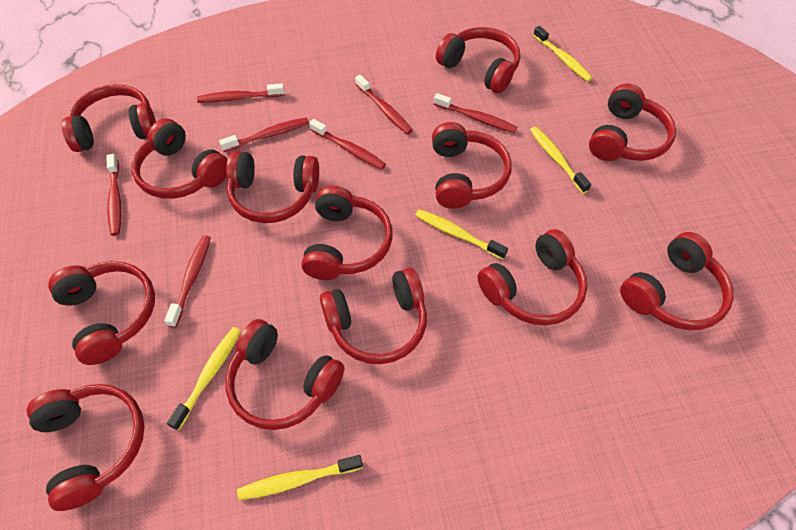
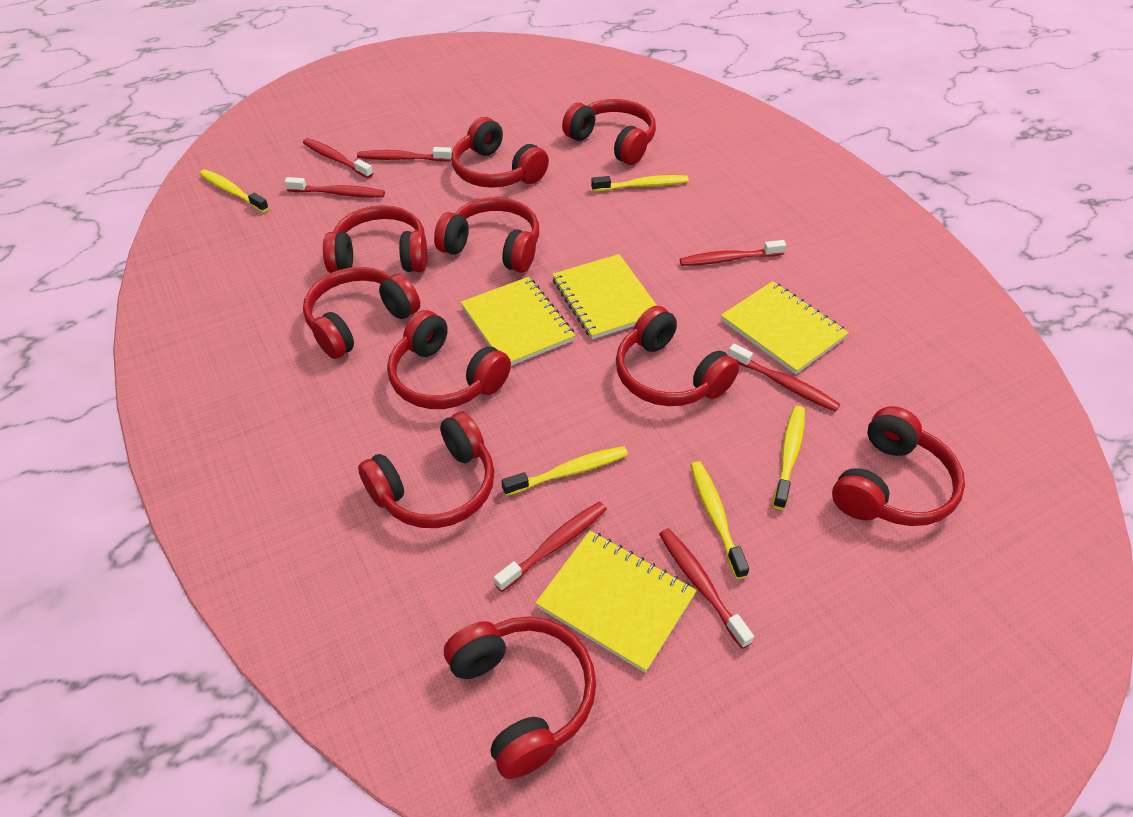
red headphones: [26,384,145,511] [48,261,155,365] [62,84,156,152] [131,119,228,199] [225,319,344,430] [226,151,319,223] [301,186,393,280] [320,268,427,364] [432,122,512,209] [436,27,520,93] [477,229,587,325] [589,84,676,161] [620,232,734,330] = 13 -> [303,267,420,359] [323,205,427,273] [358,411,494,528] [387,310,511,409] [434,197,539,273] [444,616,596,779] [451,117,549,188] [562,99,656,165] [616,306,739,406] [832,406,965,526] = 10
yellow notebook: none = 0 -> [461,277,575,366] [536,531,697,673] [552,254,657,339] [721,281,849,375] = 4

